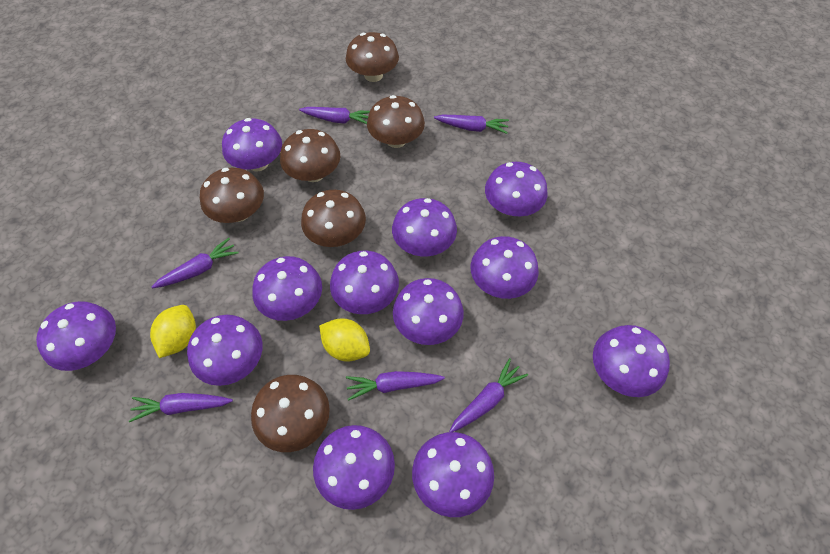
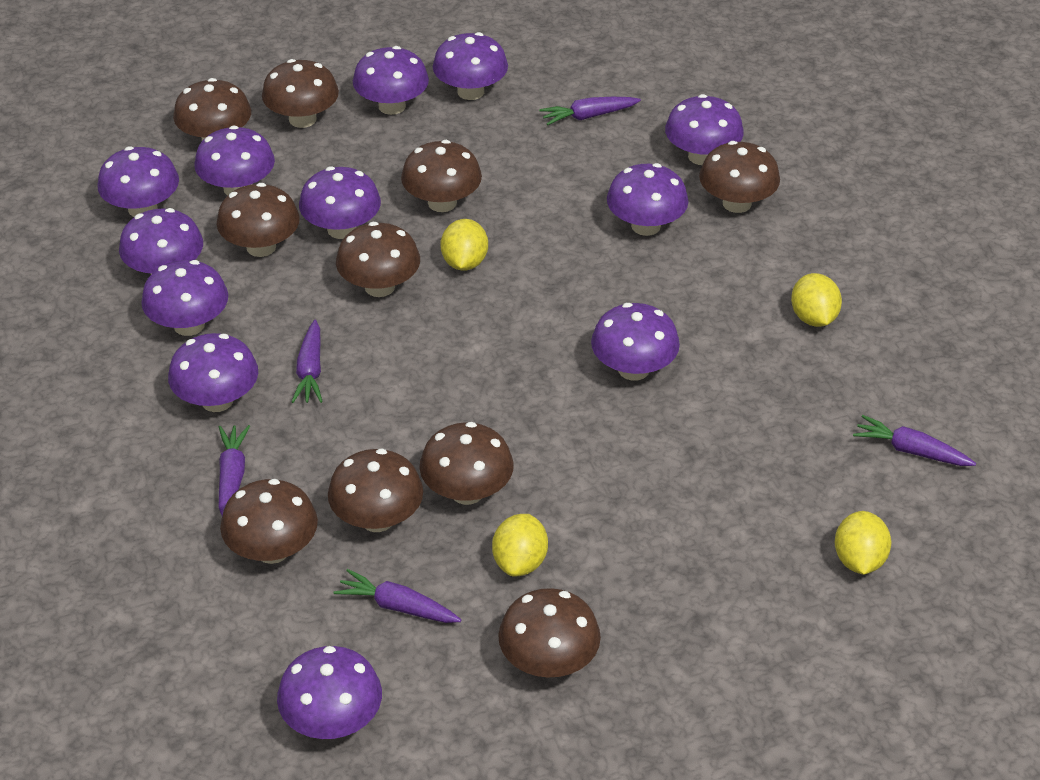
brown mushroom: [200,168,264,223] [251,375,330,452] [280,129,340,182] [301,190,366,247] [346,32,399,82] [367,95,425,148] = 6 -> [173,78,251,141] [217,183,300,257] [220,479,318,564] [262,59,339,128] [328,448,423,532] [336,222,420,297] [401,140,482,212] [420,422,514,505] [498,588,601,678] [699,141,780,213] = 10
purple carrot: [129,393,233,422] [152,238,239,288] [299,107,370,124] [346,371,445,401] [434,115,509,134] [449,358,528,432] = 6 -> [219,425,250,516] [292,320,323,403] [333,569,461,623] [539,97,641,126] [853,415,976,466] = 5
yellow lemon: [150,305,196,358] [319,318,370,362] = 2 -> [440,219,488,271] [492,514,548,577] [791,273,842,327] [835,511,891,575] = 4

